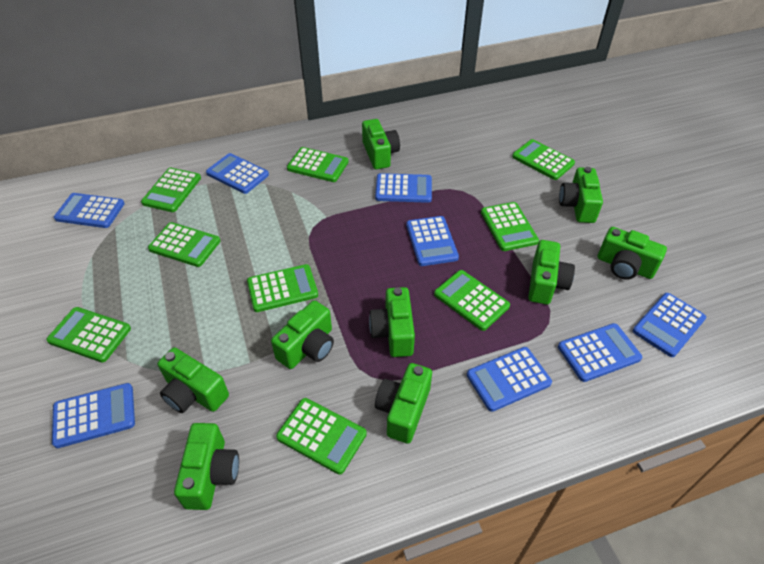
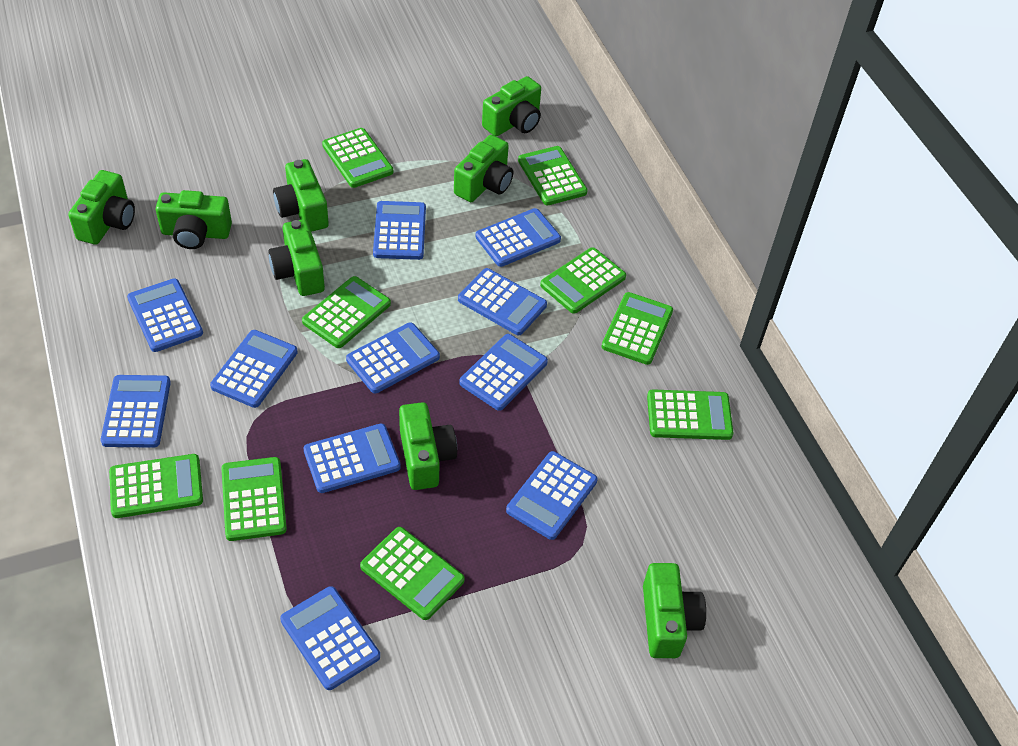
blue calculator: [52,383,135,448] [54,193,125,228] [206,153,269,194] [375,173,432,203] [406,216,459,266] [467,347,552,412] [558,323,642,382] [633,293,706,357] = 8 -> [101,375,171,448] [127,278,203,352] [210,330,298,408] [280,586,380,690] [304,424,401,493] [346,322,440,393] [373,201,426,260] [458,268,547,335] [459,334,548,411] [475,208,561,267] [506,451,598,540] = 11
green camera: [157,347,229,413] [174,423,239,510] [271,300,334,369] [362,119,400,169] [369,287,415,357] [375,363,432,444] [528,240,575,305] [559,167,603,223] [598,227,667,280] = 9 -> [68,170,135,245] [156,190,232,249] [269,219,325,296] [273,159,329,232] [399,402,457,490] [454,135,513,202] [482,76,541,136] [643,563,706,658] = 8

